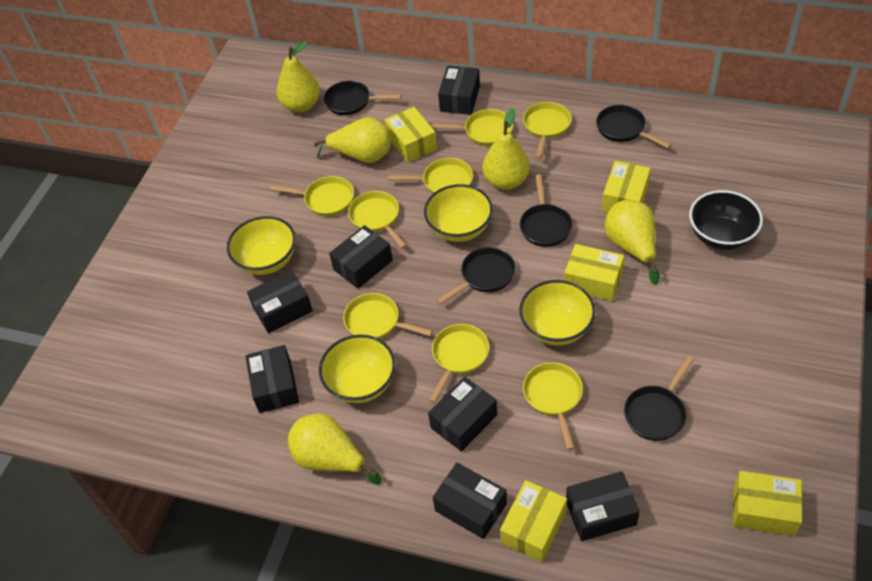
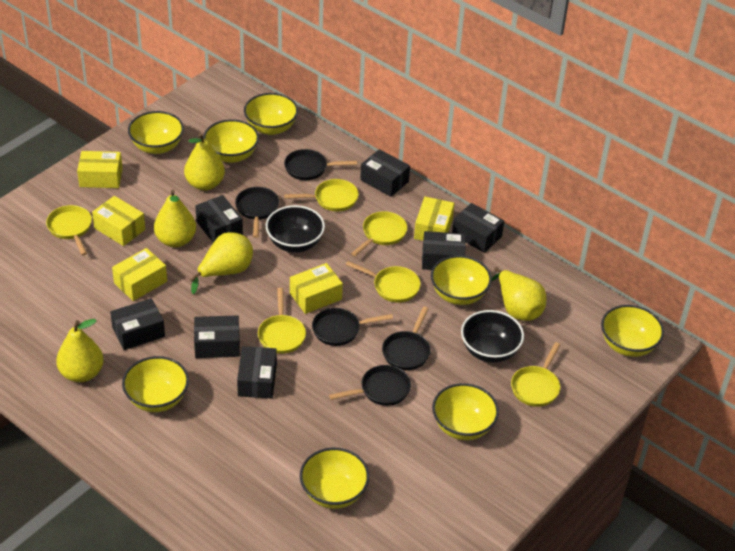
black bowl: [689,190,763,250] = 1 -> [266,205,325,253] [461,310,524,363] = 2
yellow bowl: [227,216,296,275] [319,335,396,403] [424,184,493,242] [519,280,596,345] = 4 -> [122,356,189,412] [128,111,184,154] [203,119,259,163] [244,93,298,135] [300,448,369,509] [431,255,492,305] [432,383,499,440] [601,305,664,357] = 8
yellow pan: [270,176,354,216] [343,293,433,339] [348,191,407,249] [387,158,473,193] [429,324,489,403] [431,109,513,146] [523,102,572,159] [523,362,583,450] = 8 -> [46,205,92,256] [258,288,306,354] [284,179,359,211] [346,261,421,303] [351,211,407,256] [511,342,560,407] = 6

